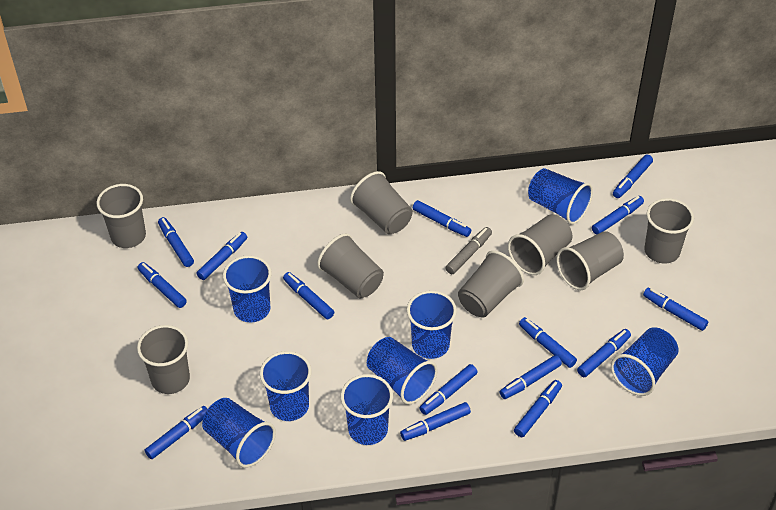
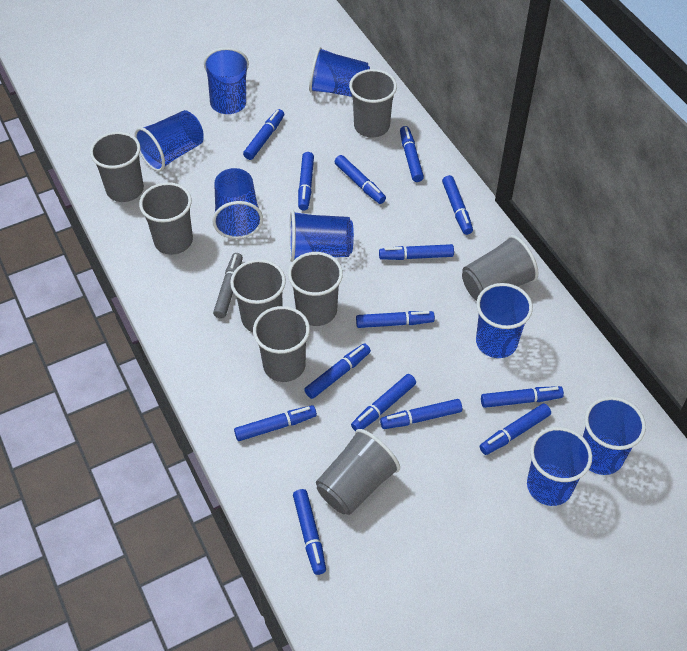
blue marker: [138,262,187,308] [145,406,207,459] [158,217,194,267] [196,232,247,280] [283,272,334,319] [400,402,471,441] [413,200,471,237] [420,364,478,415] [500,355,562,399] [514,380,562,437] [519,317,577,368] [577,329,631,377] [592,196,644,235] [613,155,653,198] [643,288,708,331] = 15 -> [234,405,317,441] [243,109,284,160] [293,489,326,575] [298,152,314,211] [304,343,371,399] [335,155,386,204] [351,374,416,431] [356,311,435,328] [379,244,454,260] [380,399,462,429] [400,126,424,182] [442,175,473,235] [480,403,551,455] [481,386,564,408] = 14

